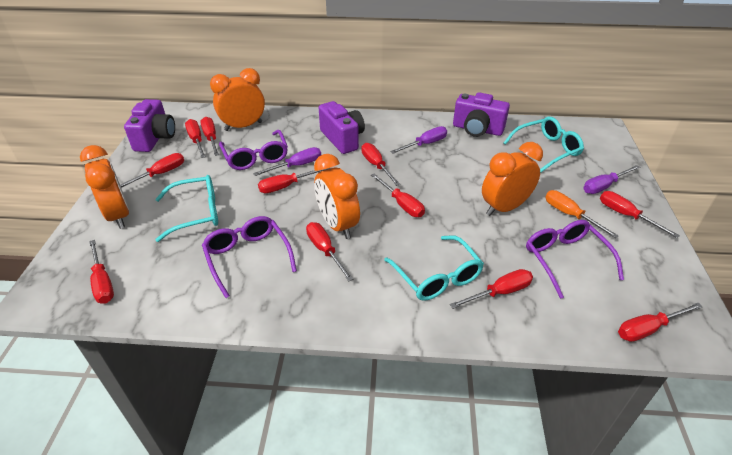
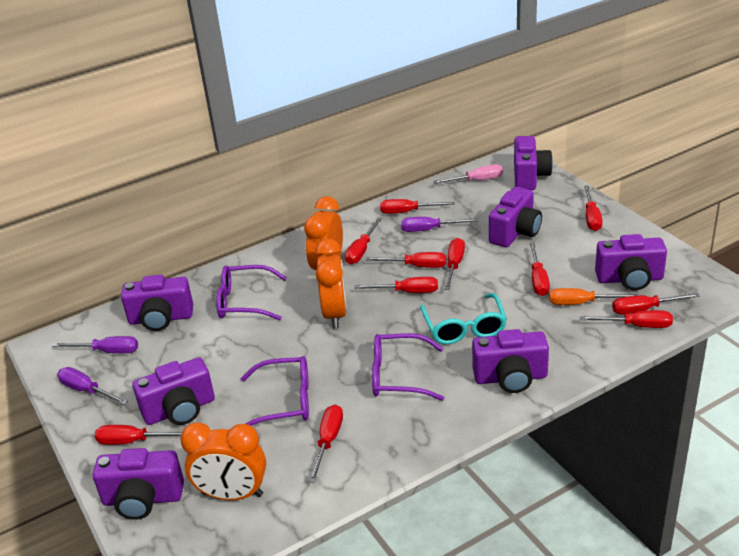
orange clock: [80,145,129,229] [210,68,265,131] [314,154,360,239] [482,142,543,216] = 4 -> [180,422,266,500] [304,196,343,270] [315,239,347,328] = 3
pink screwdriver: none = 0 -> [433,164,503,184] = 1
purple camera: [124,99,175,152] [319,101,365,154] [453,92,510,137] = 3 -> [93,448,184,520] [121,275,193,331] [132,357,215,425] [472,329,549,393] [489,187,542,247] [514,136,553,190] [595,234,667,291] = 7
turquoise glasses: [155,175,218,242] [384,235,484,301] [504,117,584,173] = 3 -> [420,293,507,344] = 1

